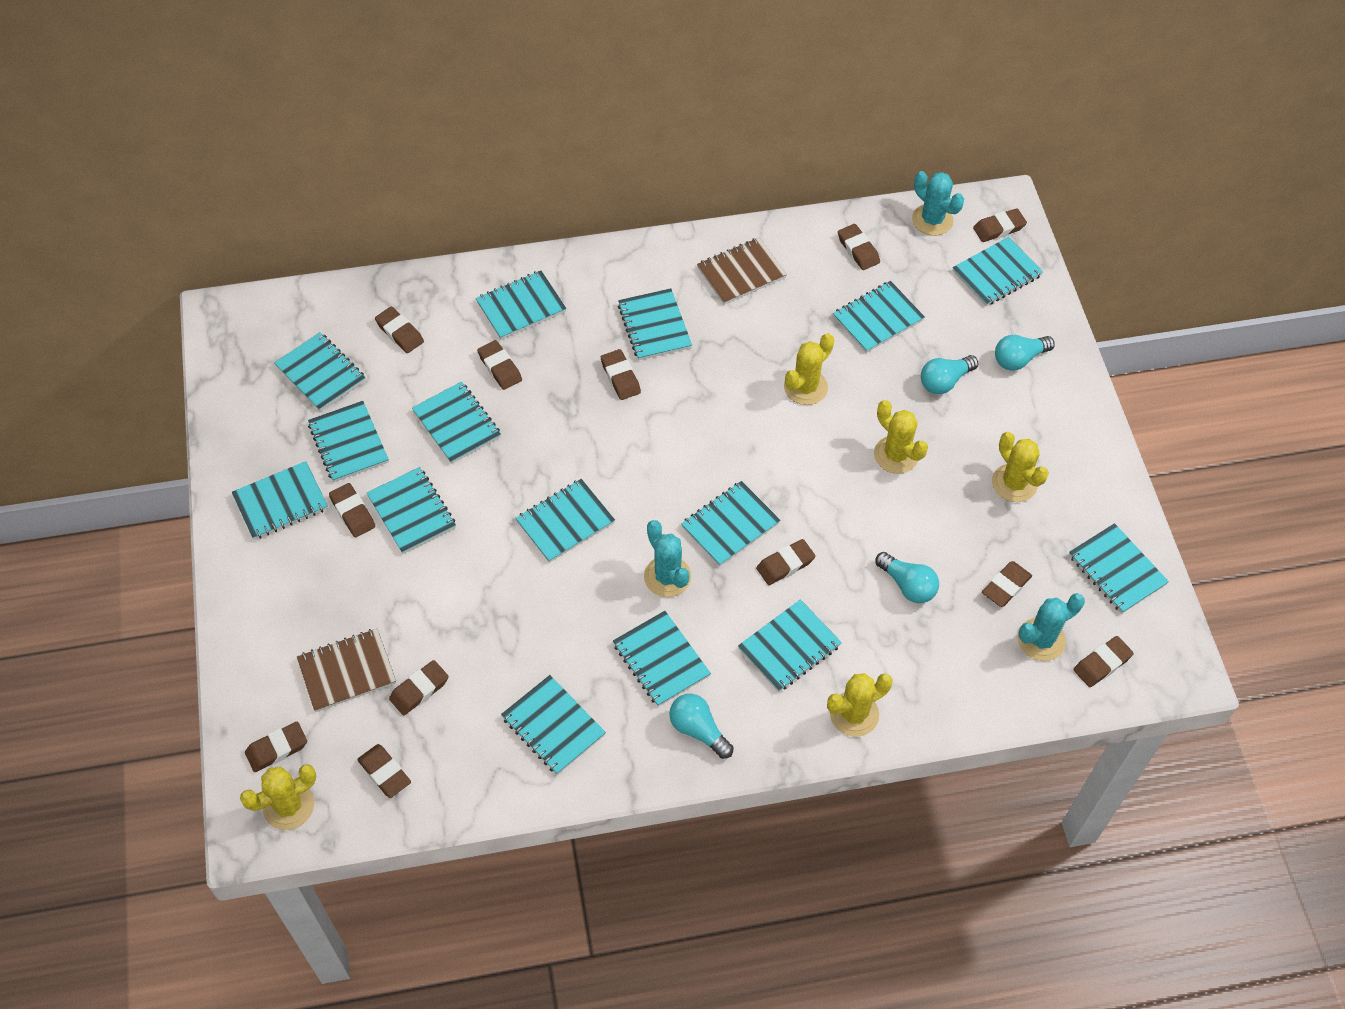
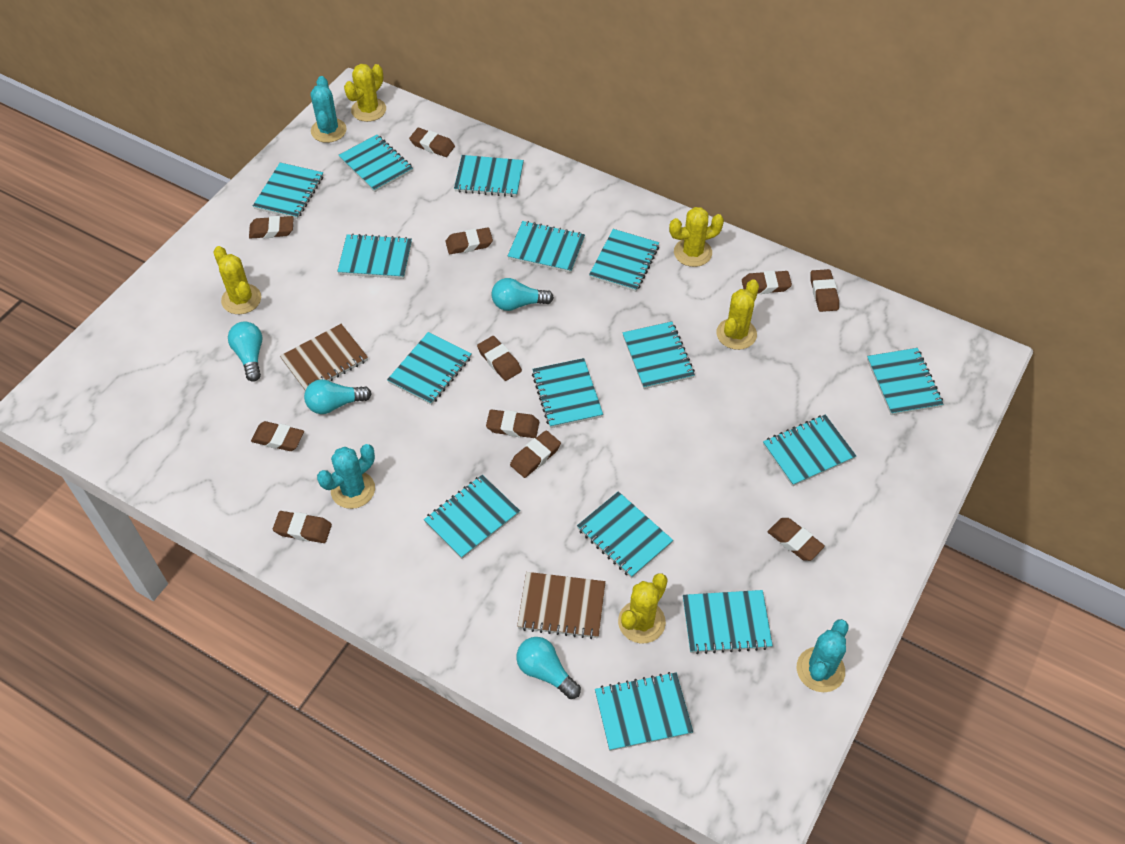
brown eraser: [245,722,307,772] [329,483,375,537] [357,744,411,798] [375,306,424,353] [389,660,449,715] [477,340,522,390] [601,349,641,400] [756,539,816,585] [838,224,880,270] [973,208,1027,242] [982,561,1032,607] [1073,636,1134,687] = 12 -> [249,216,294,239] [251,421,304,451] [273,511,332,543] [409,128,455,157] [446,228,493,254] [477,336,522,381] [486,409,539,438] [510,430,561,478] [742,270,792,294] [768,518,825,561] [810,269,839,312] = 11

